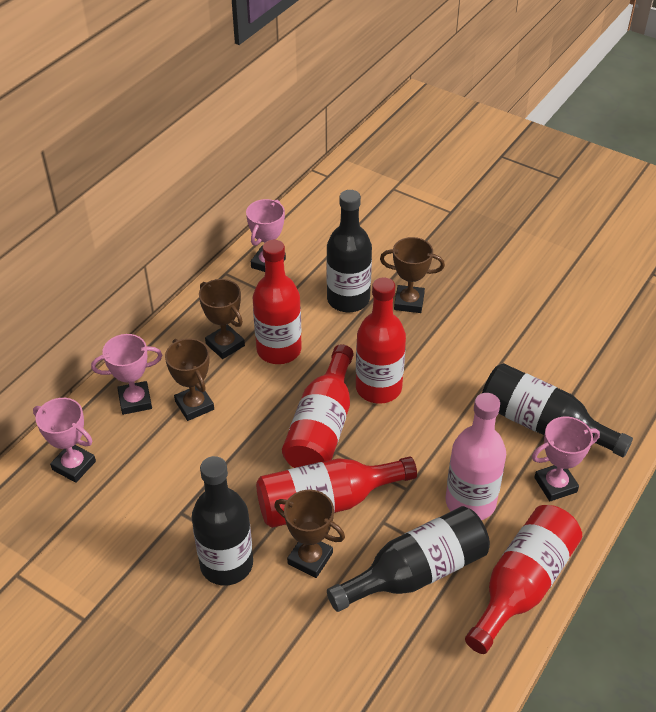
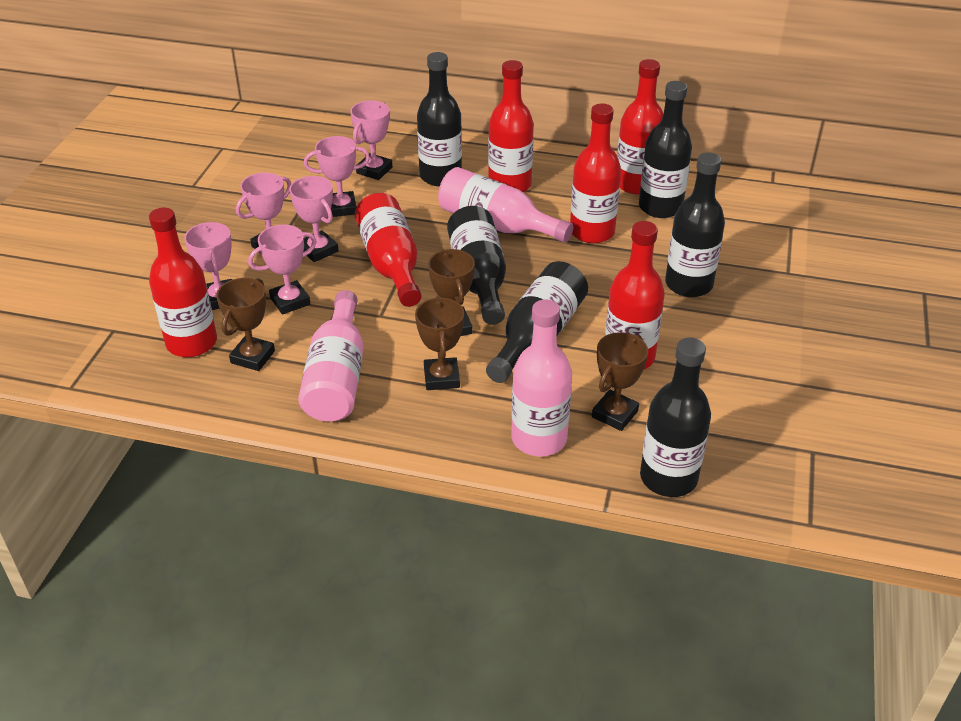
black bottle: [192,456,253,585] [326,190,372,312] [327,506,490,612] [482,363,633,457] = 4 -> [417,52,462,186] [447,206,506,325] [486,261,588,383] [639,81,692,218] [640,337,711,497] [665,152,725,297] = 6
pink bottle: [445,393,506,520] = 1 -> [298,290,364,422] [438,167,573,243] [512,299,572,456] = 3
pink trophy: [33,398,96,483] [91,334,162,415] [246,199,286,272] [532,417,600,501] = 4 -> [184,222,232,310] [236,173,291,253] [248,225,317,315] [289,176,339,262] [304,136,370,217] [350,100,392,180] = 6
red bottle: [253,240,302,364] [256,457,417,528] [282,344,354,468] [356,277,406,404] [465,505,582,654] = 5 -> [149,208,217,357] [355,193,421,307] [488,60,534,192] [570,103,621,243] [605,221,665,369] [617,59,663,195] = 6

